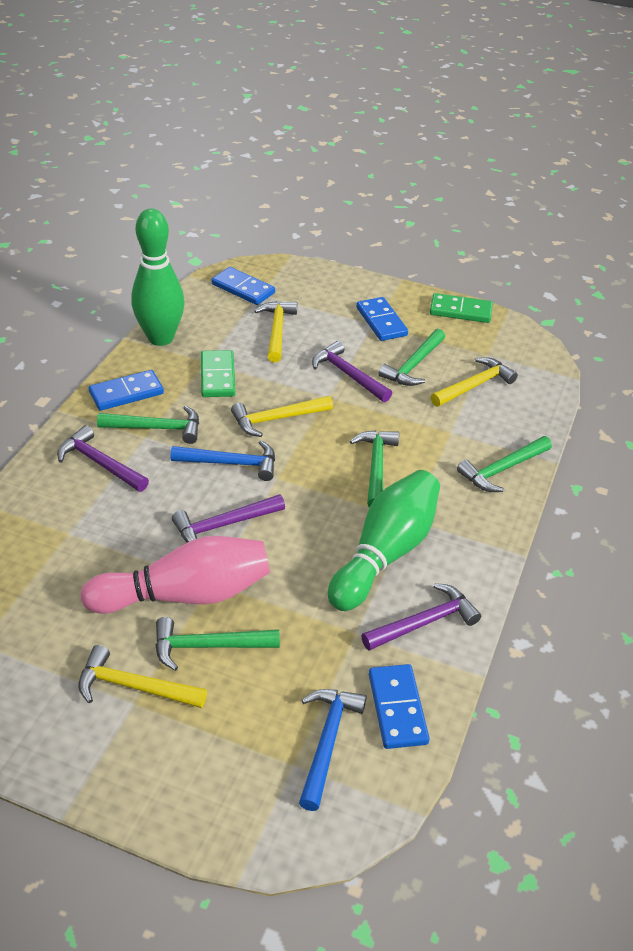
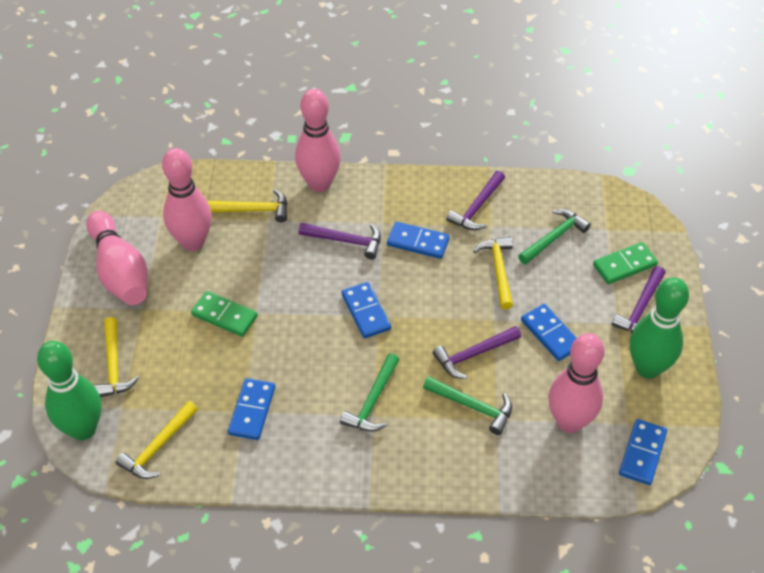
blue domino: [89,370,164,411] [212,267,275,305] [356,297,408,341] [369,664,430,749] = 4 -> [228,378,275,440] [342,282,391,338] [387,222,450,259] [521,304,577,361] [619,419,667,485] = 5
blue hammer: [171,441,275,481] [299,689,367,811] = 2 -> none = 0
green hammer: [97,406,199,444] [155,617,280,671] [350,430,399,507] [378,329,445,386] [457,436,552,492] = 5 -> [340,353,400,432] [423,376,512,435] [518,209,591,264] = 3
pink bowling pin: [81,536,270,614] = 1 -> [86,211,148,305] [162,148,212,251] [295,89,341,192] [549,333,605,433] = 4

